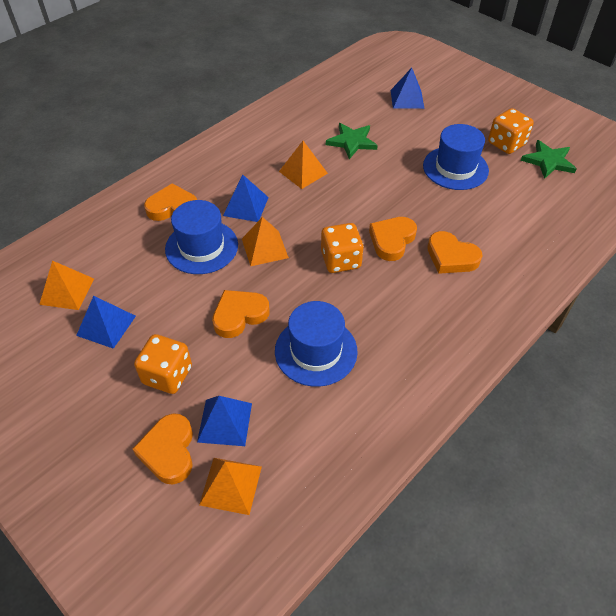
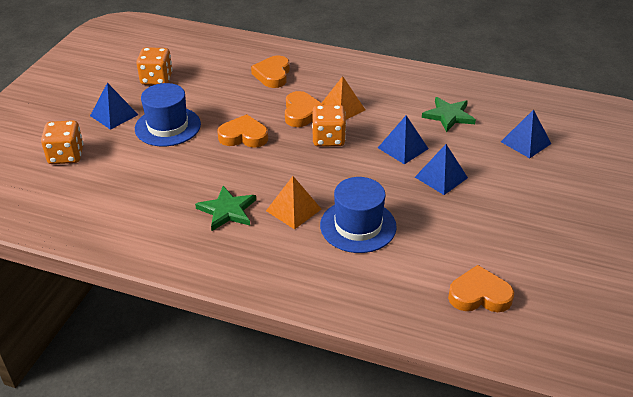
blue hat: [165,200,238,274] [275,301,358,387] [423,124,489,190] = 3 -> [135,83,201,146] [320,177,397,253] = 2
orange heart: [133,414,193,484] [144,183,197,221] [212,290,270,338] [369,217,417,261] [427,231,482,274] = 5 -> [218,114,268,148] [251,56,290,88] [285,91,324,127] [448,265,514,312] = 4
orange pyramid: [39,261,94,310] [199,458,262,515] [242,217,289,266] [279,141,328,189] = 4 -> [266,176,321,229] [322,76,365,120] = 2

